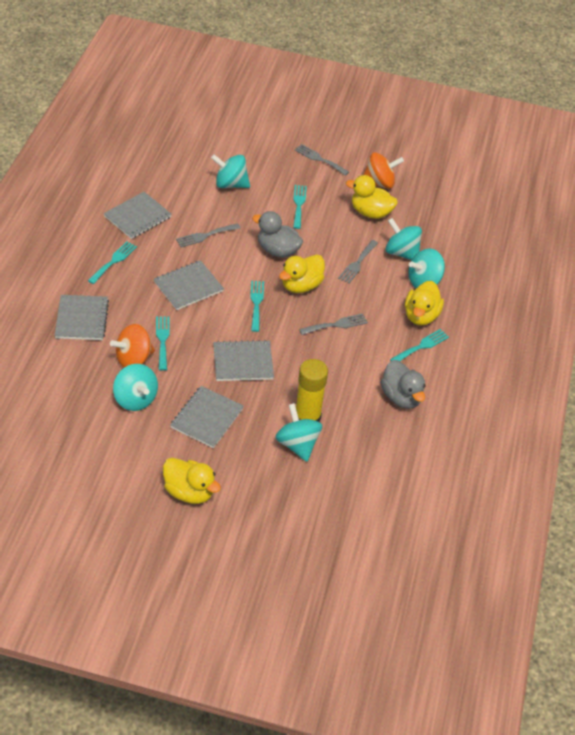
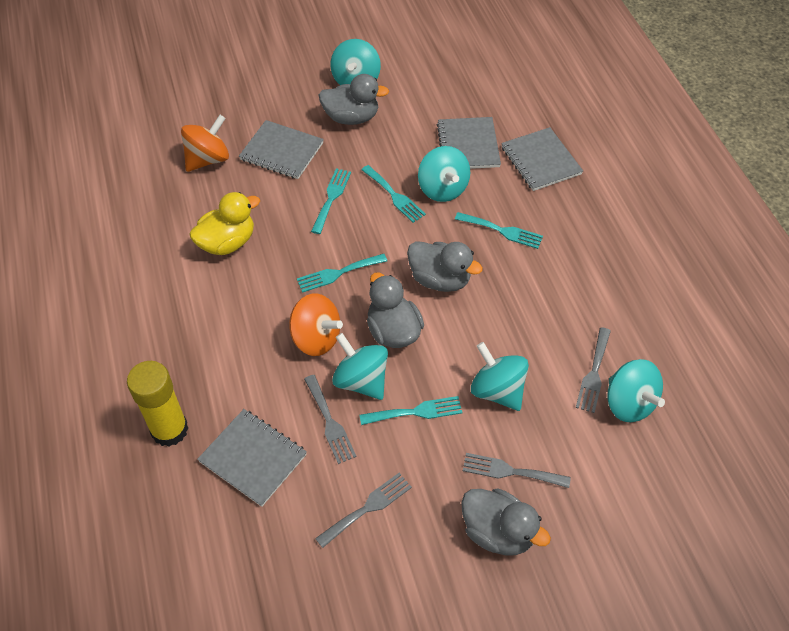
grey duck: [252,211,303,258] [381,360,425,409] = 2 -> [319,74,389,125] [367,272,424,348] [407,241,483,292] [461,489,551,555] = 4
grey notebook: [54,295,109,340] [104,192,172,239] [154,260,224,310] [170,386,244,448] [213,340,274,381] = 5 -> [197,409,307,507] [239,120,324,179] [437,117,501,169] [501,127,583,191] = 4
yellow duck: [163,458,221,504] [279,254,325,293] [346,175,398,219] [405,281,444,325] = 4 -> [189,192,260,255] = 1

